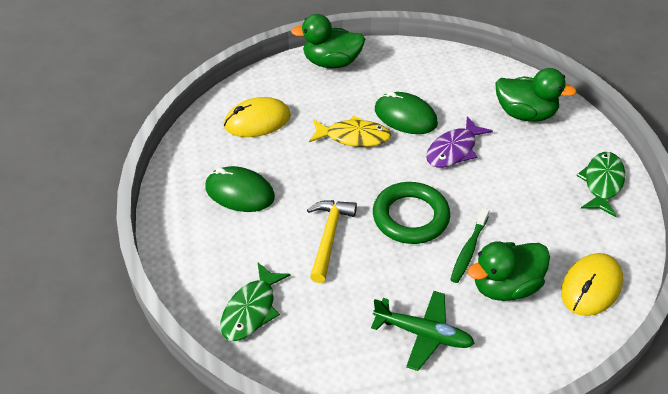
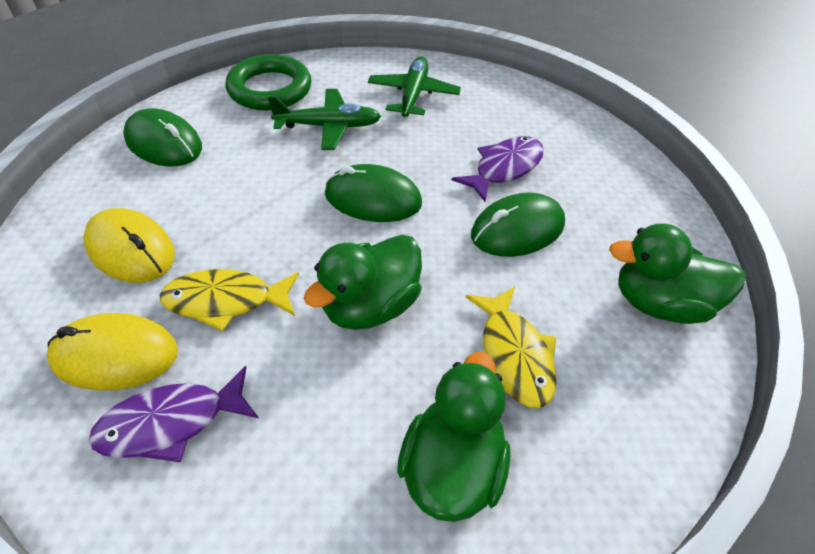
green fish: [220,263,291,341] [576,152,625,217] = 2 -> none = 0
green mouse: [205,166,275,212] [375,91,438,134] = 2 -> [123,108,202,166] [325,164,422,222] [471,193,565,257] = 3
green plane: [371,291,475,371] = 1 -> [268,89,381,150] [368,56,461,117] = 2
green toothbrush: [450,208,489,283] = 1 -> none = 0
purple fish: [426,116,493,168] = 1 -> [89,366,259,462] [452,136,544,202] = 2
yellow fish: [309,115,391,147] = 1 -> [160,269,299,332] [465,286,557,408] = 2
yellow hammer: [307,200,357,283] = 1 -> none = 0

